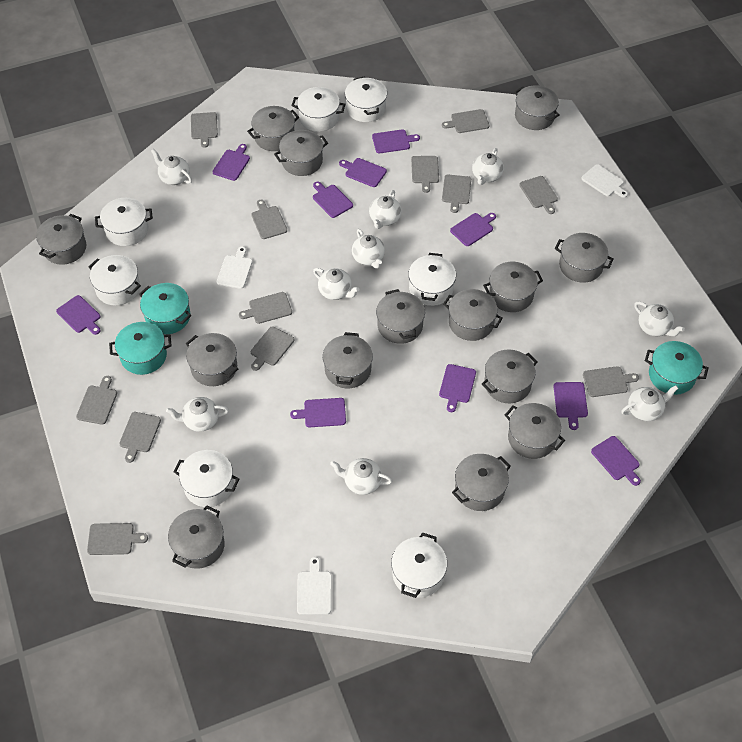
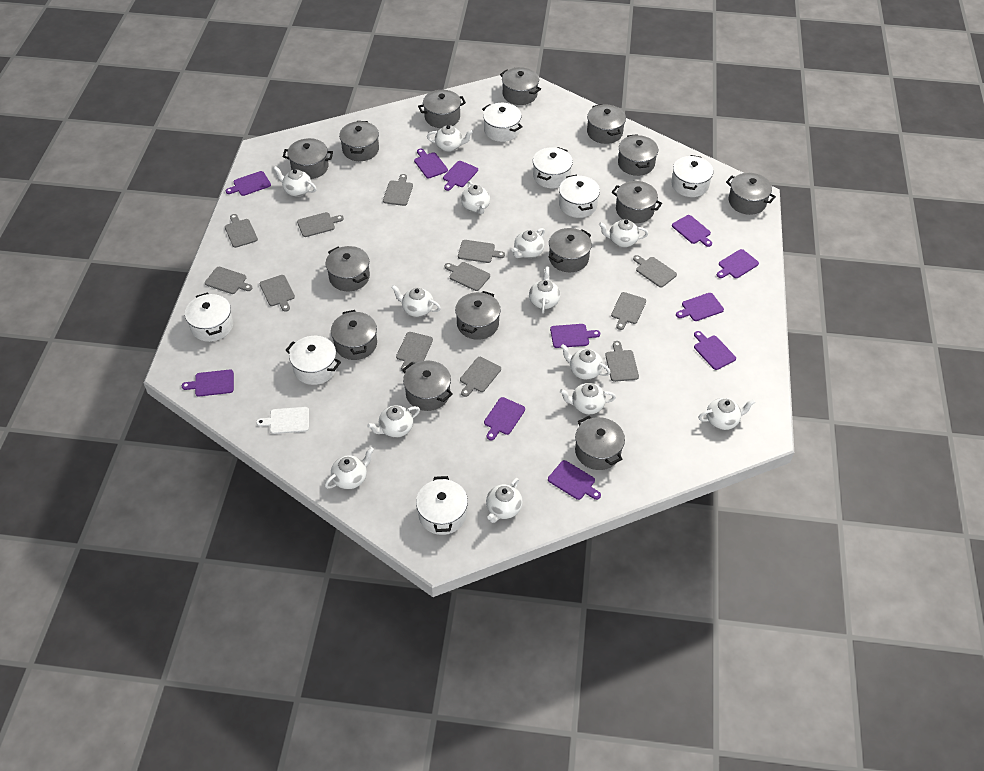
purple cutting board: [56,295,101,335] [213,144,250,181] [290,398,346,427] [313,182,353,218] [339,158,387,187] [372,129,420,153] [439,364,476,412] [450,213,496,246] [553,382,588,430] [591,436,641,486] = 10 -> [182,370,234,396] [226,171,271,196] [414,149,448,178] [443,161,478,191] [484,397,525,440] [548,460,601,500] [550,324,600,348] [672,215,712,247] [676,293,724,321] [694,331,736,370] [717,249,759,278] = 11
turquoise pot: [109,322,172,375] [139,283,192,334] [645,341,709,395] = 3 -> none = 0
white cutting board: [217,246,253,289] [297,557,332,615] [581,164,628,198] = 3 -> [256,407,309,434] = 1
white teapot: [151,149,192,185] [166,397,229,432] [313,268,359,300] [330,458,392,495] [352,229,385,269] [369,190,401,229] [472,148,504,185] [621,385,678,421] [634,301,685,336] = 9 -> [273,166,317,197] [325,447,374,489] [367,405,420,438] [391,285,441,317] [427,125,473,152] [461,181,490,214] [486,478,523,523] [512,228,545,258] [529,266,560,314] [560,383,616,414] [561,344,611,380] [599,219,648,247] [698,398,755,430] = 13

